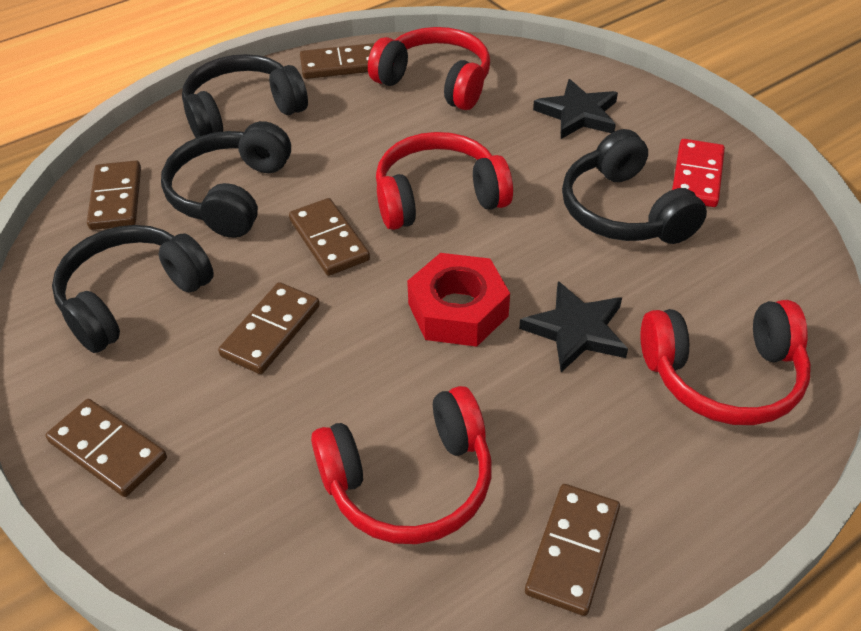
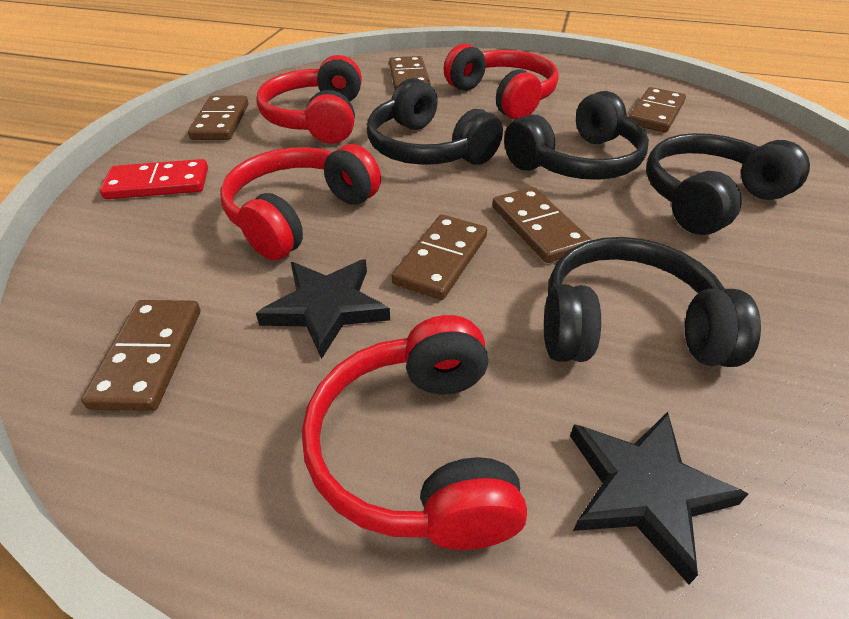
red nut: [407,253,510,347] = 1 -> none = 0

